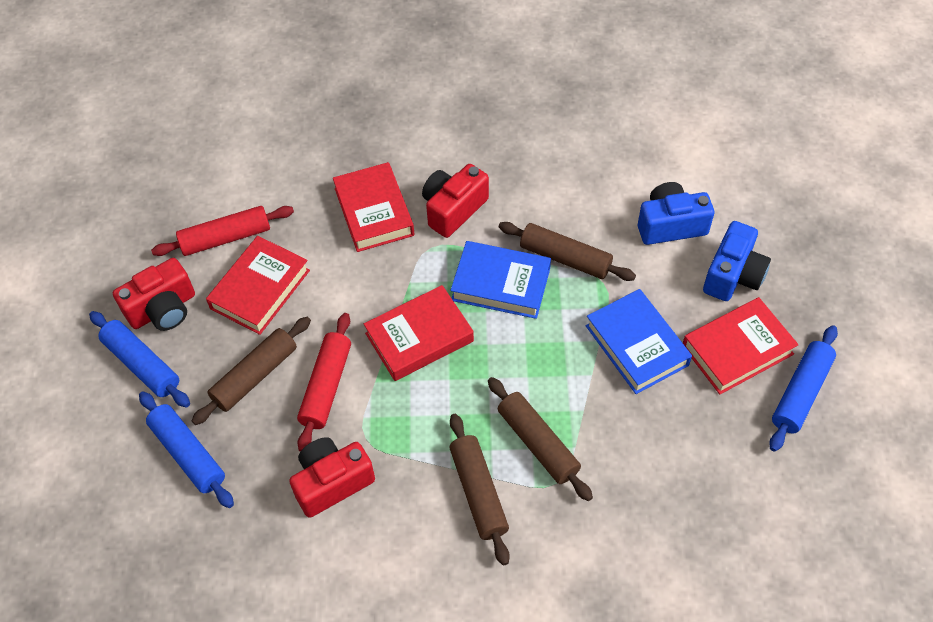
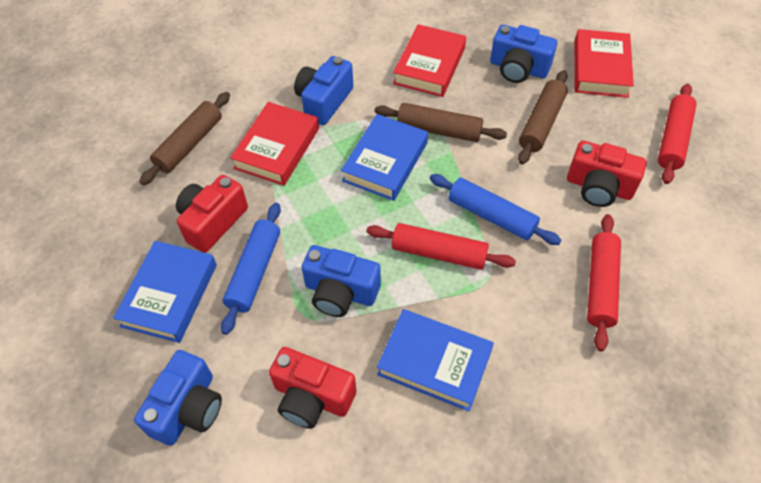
blue book: [451,241,551,319] [586,289,692,394] = 2 -> [113,241,217,343] [341,114,428,201] [377,309,494,411] = 3
blue camera: [638,182,714,245] [703,221,771,301] = 2 -> [134,350,222,446] [294,56,354,125] [302,245,381,317] [490,25,557,83] = 4
blue rolling pin: [89,311,190,408] [139,391,234,508] [769,325,838,452] = 3 -> [221,203,281,335] [430,174,561,245] = 2
brown rolling pin: [192,317,311,425] [450,414,510,565] [488,377,593,501] [499,222,636,281] = 4 -> [139,92,230,185] [375,103,507,142] [518,70,568,164] = 3
red book: [206,236,310,335] [333,162,414,252] [364,285,474,381] [683,297,799,394] = 4 -> [230,102,319,186] [393,24,466,97] [574,29,634,98] = 3
red rolling pin: [151,206,294,256] [297,313,351,452] = 2 -> [366,223,516,270] [587,214,621,351] [658,84,697,184] = 3

